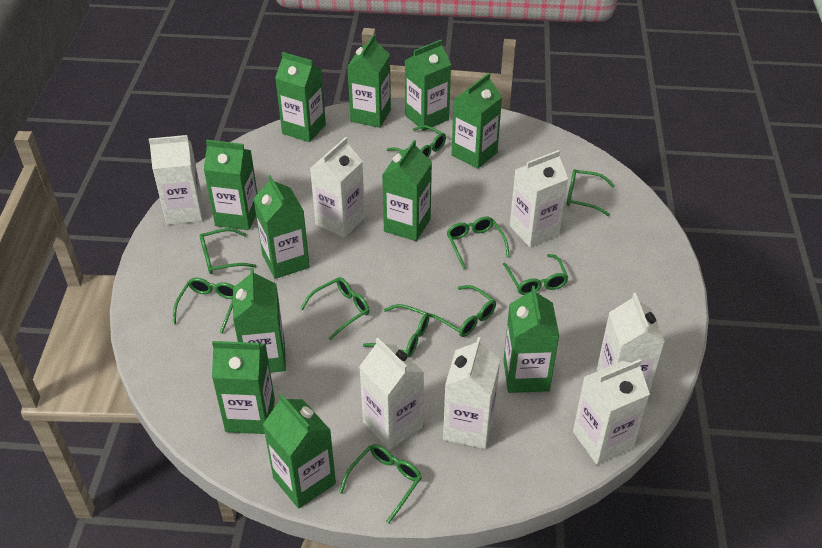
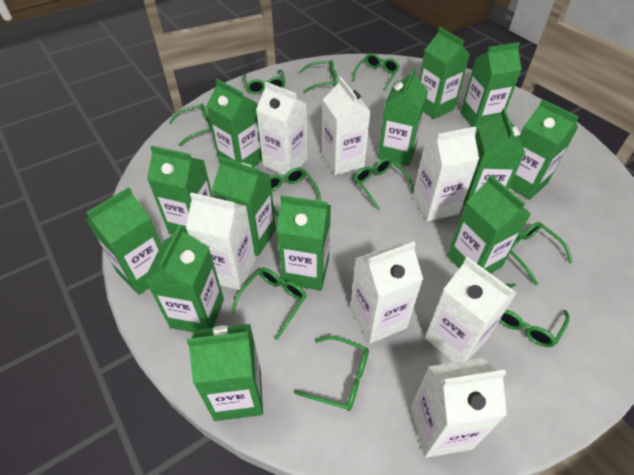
green carton: [204,140,257,230] [212,341,275,434] [233,268,286,373] [253,175,310,279] [263,394,336,509] [275,52,326,142] [347,34,391,128] [382,140,432,241] [405,40,451,131] [452,73,502,169] [503,286,559,393] = 11 -> [85,187,161,295] [144,225,224,332] [147,146,213,235] [187,324,263,421] [207,79,262,167] [212,157,276,256] [277,195,331,291] [378,68,428,166] [419,27,470,119] [447,175,531,274] [460,42,522,130] [464,108,525,206] [509,99,579,200] = 13

